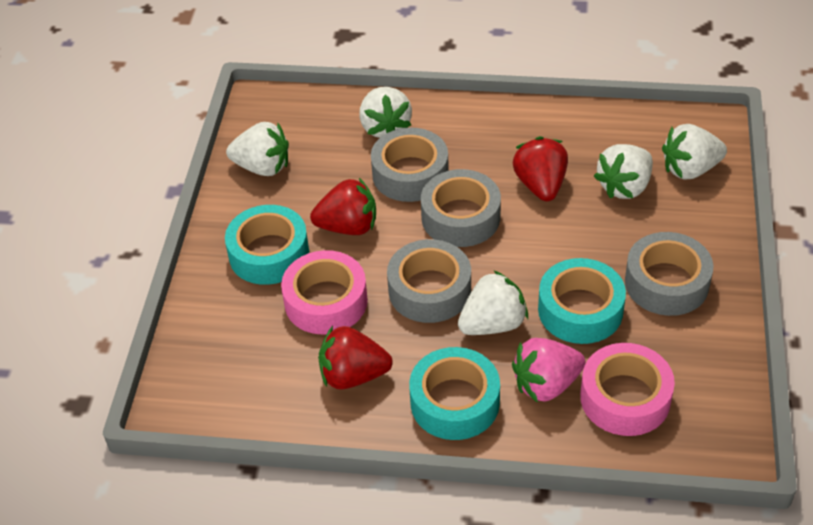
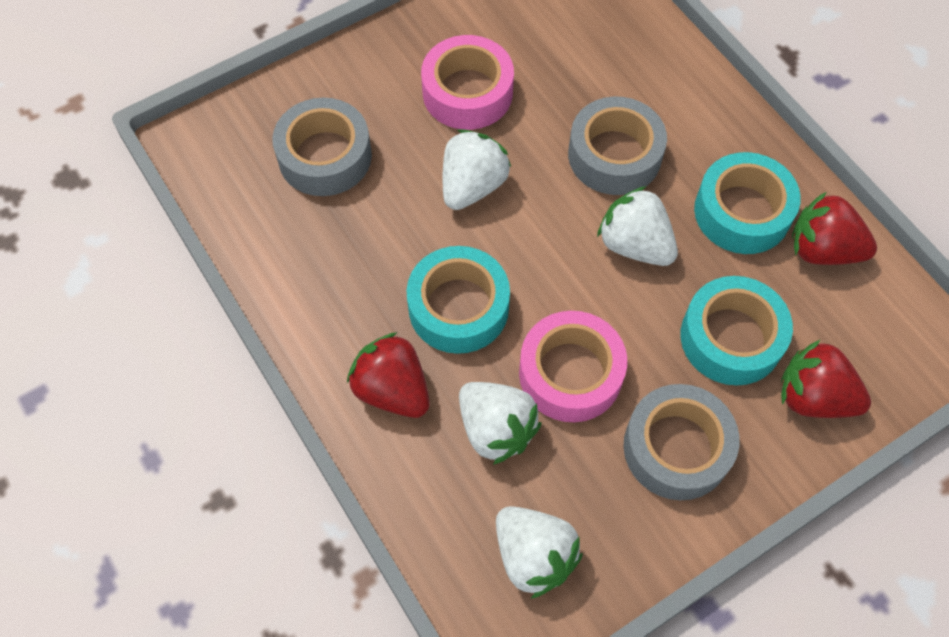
grey tape: [371,128,449,202] [387,239,471,323] [421,169,501,247] [625,232,713,316] = 4 -> [272,98,372,196] [568,97,667,195] [623,384,739,500] = 3
pink strawberry: [512,338,586,403] = 1 -> none = 0
white strawberry: [226,122,289,176] [359,87,412,138] [458,270,528,335] [594,144,653,199] [662,124,727,180] = 5 -> [443,129,511,210] [459,382,542,465] [496,506,583,598] [597,186,678,266] = 4

